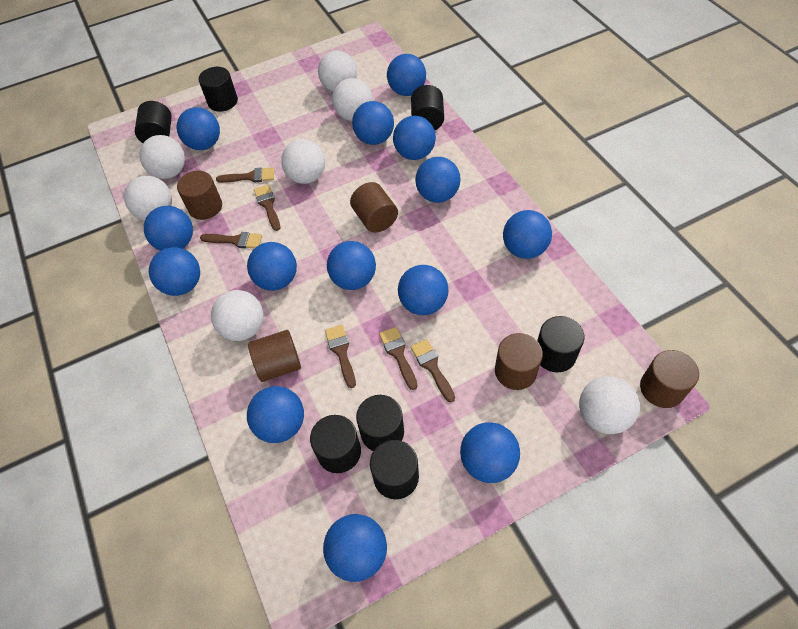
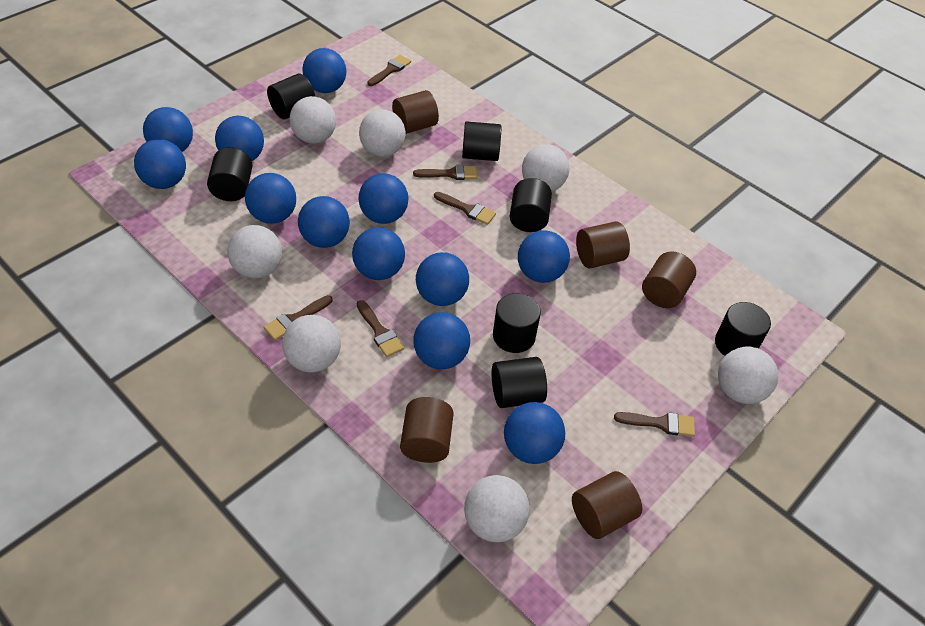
blue ball: [144,206,193,251] [149,247,200,296] [177,107,220,150] [247,242,297,291] [247,386,304,443] [323,514,387,582] [327,241,376,290] [352,101,394,145] [387,54,426,96] [393,116,436,160] [398,265,448,315] [415,157,460,203] [460,422,520,483] [503,210,552,259] = 14 -> [134,139,186,189] [143,107,193,152] [215,116,264,161] [245,173,296,224] [298,196,350,248] [303,48,346,93] [352,227,405,280] [358,173,409,224] [413,312,470,369] [416,252,469,306] [504,402,565,464] [518,230,570,283] = 12

